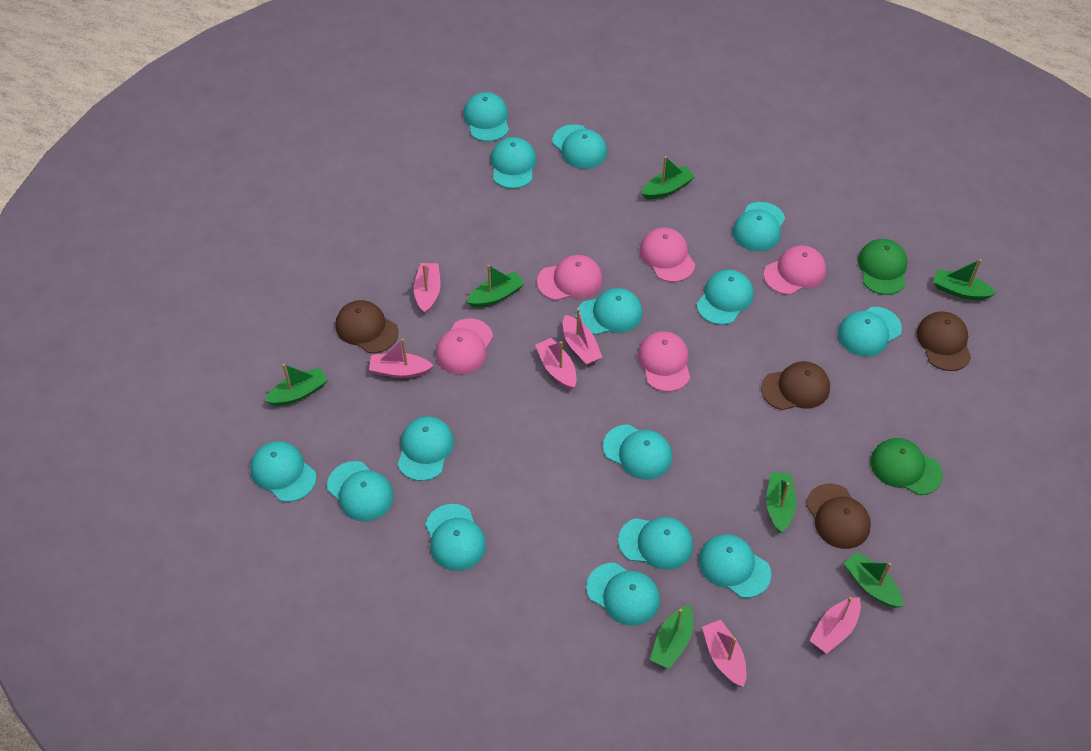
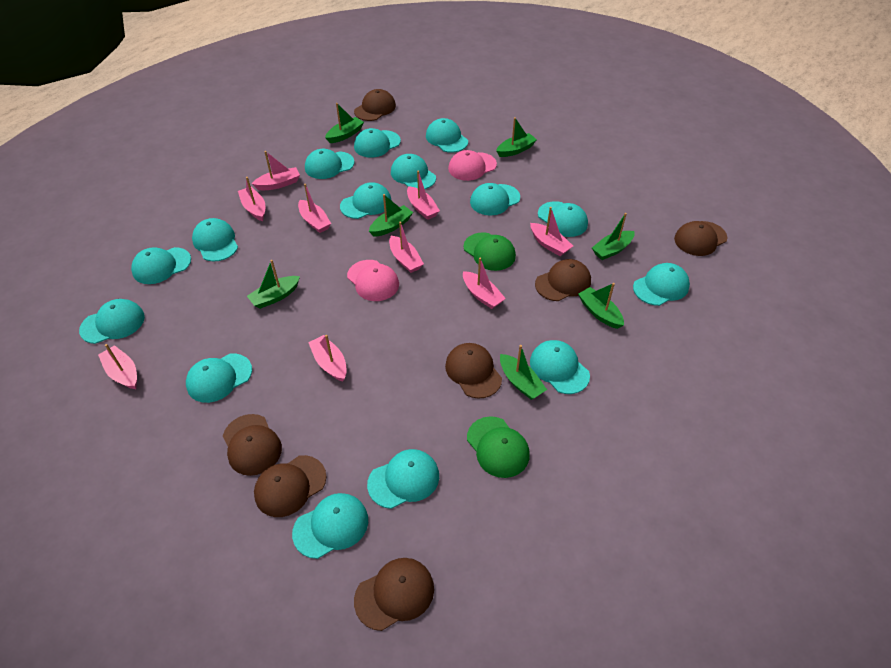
brown cap: [335,300,398,353] [761,361,830,410] [806,484,871,549] [916,311,971,371] = 4 -> [223,414,282,476] [254,455,327,517] [354,89,396,121] [354,558,434,631] [445,343,502,399] [535,259,591,301] [674,221,727,256] = 7
pink boat: [369,338,433,378] [414,263,441,314] [535,338,577,390] [563,308,602,365] [702,620,747,687] [809,597,861,654] = 6 -> [98,344,137,389] [238,177,265,221] [252,151,300,190] [298,184,331,233] [308,335,347,382] [389,222,424,273] [407,170,440,220] [463,257,506,309] [530,207,573,256] = 9
pink cap: [435,319,493,374] [537,255,602,301] [638,331,690,392] [640,228,695,282] [764,245,826,295] = 5 -> [347,260,399,301] [448,150,497,181] = 2

